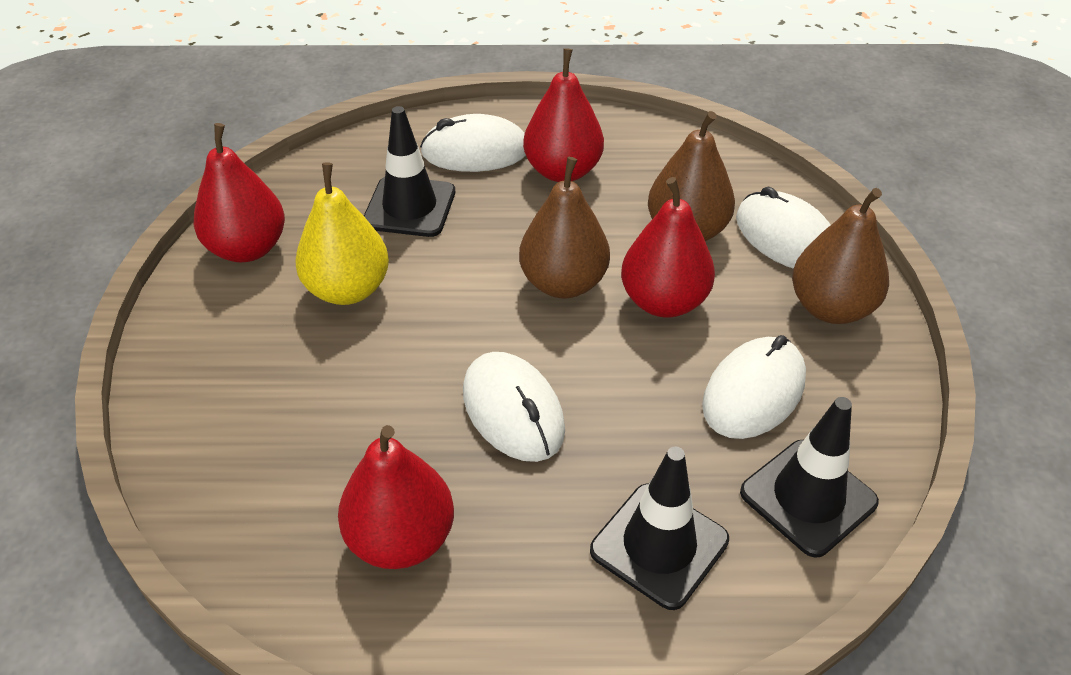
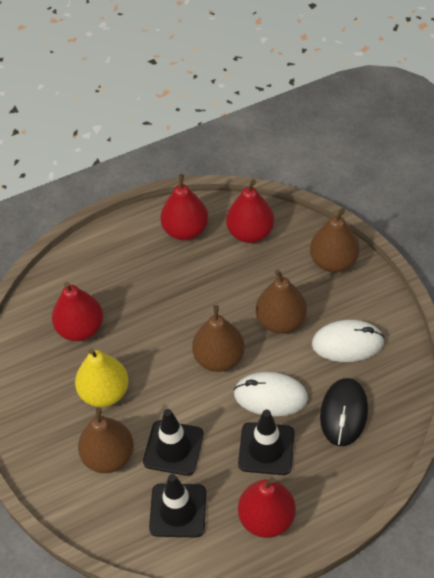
black mouse: none = 0 -> [320,378,368,446] = 1
brown pear: [519,157,610,298] [648,111,735,241] [792,188,889,324] = 3 -> [78,407,134,473] [192,305,244,372] [256,269,307,334] [310,208,359,273] = 4
white mouse: [420,114,526,172] [463,352,565,462] [702,335,806,439] [736,187,831,269] = 4 -> [233,372,308,416] [312,320,384,362] = 2

